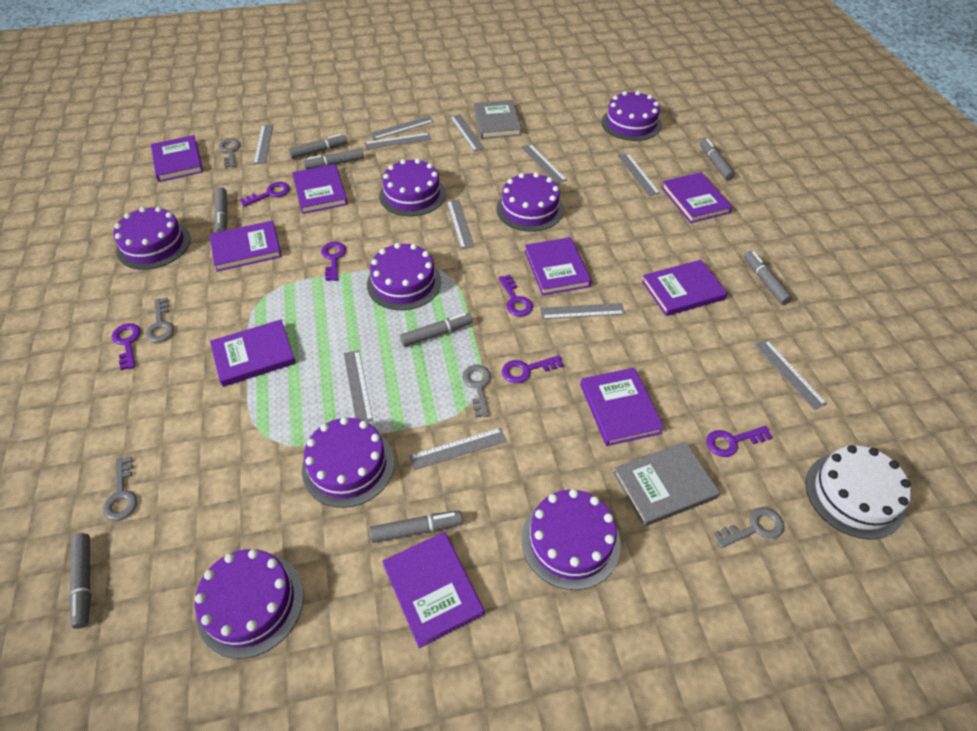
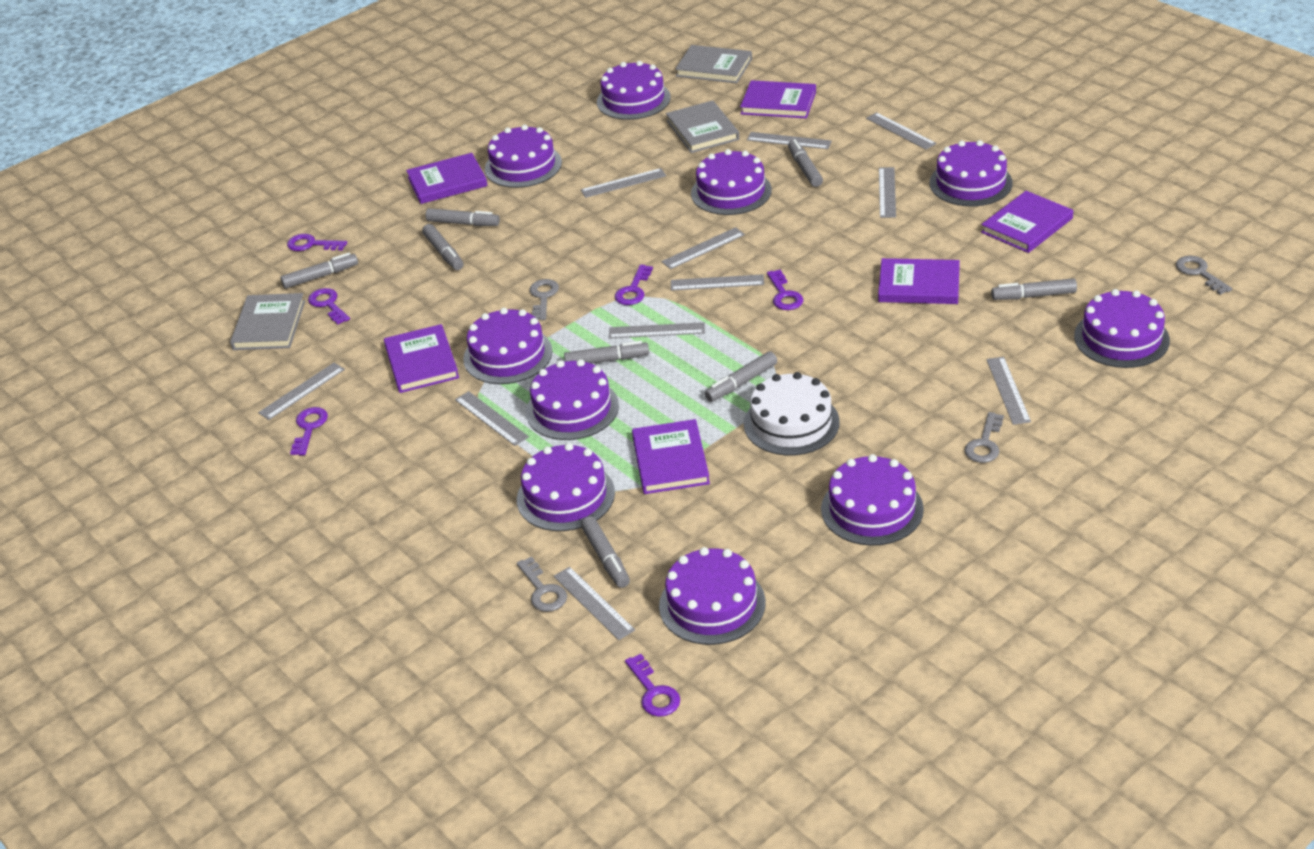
grey book: [474,100,522,139] [613,442,720,526] = 2 -> [230,293,305,350] [666,100,739,153] [675,45,752,83] = 3
grey key: [103,457,137,521] [146,298,174,342] [219,139,240,168] [462,365,491,417] [713,507,784,548] = 5 -> [517,557,567,612] [530,279,559,320] [965,412,1004,463] [1176,256,1232,295] = 4
purple book: [151,135,203,182] [210,220,282,272] [210,320,296,387] [292,164,348,214] [382,532,484,648] [525,237,592,295] [580,368,664,446] [642,260,728,316] [661,172,732,223] = 9 -> [384,324,459,393] [406,153,488,204] [632,419,710,494] [740,80,816,118] [878,258,960,304] [981,191,1073,253] = 6
purple cake: [113,206,191,270] [195,549,304,659] [302,417,394,508] [367,243,441,310] [379,159,446,216] [496,172,564,232] [522,489,621,590] [602,91,661,141] = 8 -> [463,308,552,384] [485,125,562,188] [517,443,615,531] [526,359,619,440] [597,61,671,120] [659,547,766,645] [691,149,772,215] [821,454,924,546] [930,140,1013,206] [1074,289,1170,368] = 10

